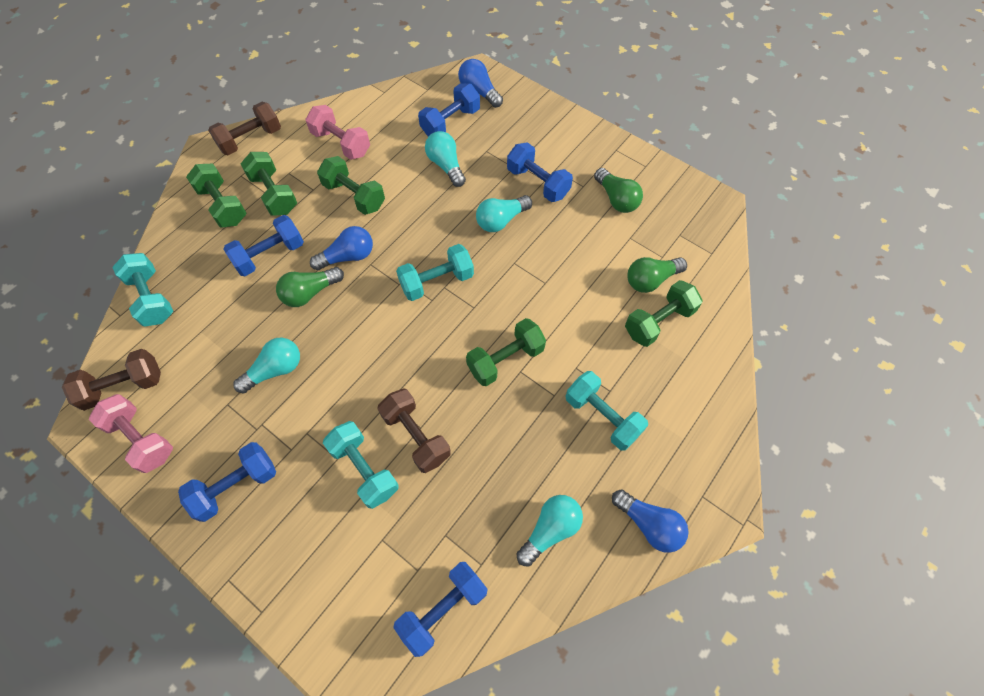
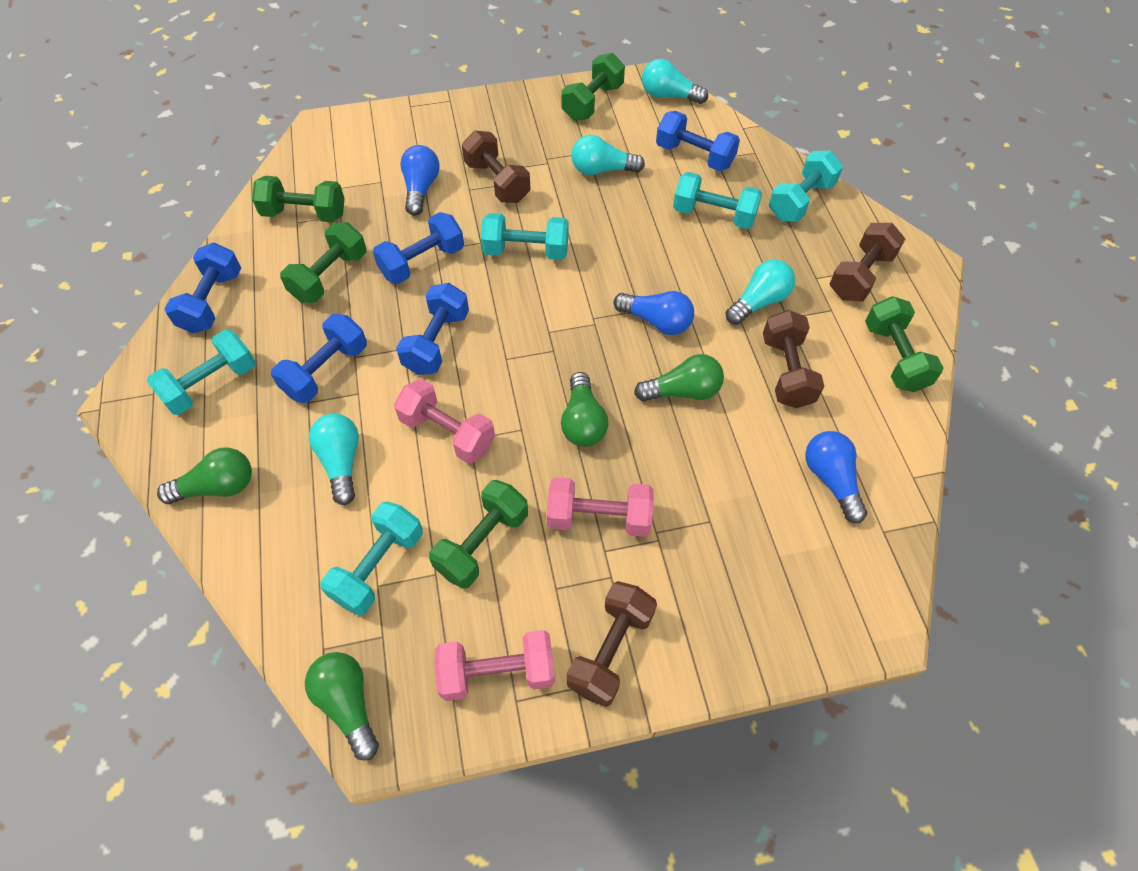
brown dumbbell: [62,349,161,411] [208,102,281,155] [377,389,451,473] = 3 -> [462,130,531,203] [566,581,657,707] [763,310,824,408] [830,223,905,302] = 4
green light bulb: [276,267,344,307] [594,168,643,213] [627,257,687,293] = 3 -> [157,448,252,504] [305,652,379,761] [561,372,608,447] [634,354,724,402] = 4
pink dumbbell: [89,394,173,473] [306,105,370,160] = 2 -> [394,379,495,464] [434,630,555,701] [547,477,654,537] = 3
turquoise dumbbell: [112,253,173,326] [323,421,399,509] [396,244,474,301] [566,371,648,451] = 4 -> [147,329,256,415] [320,501,423,615] [481,213,569,260] [673,172,762,229] [769,151,843,222] = 5

